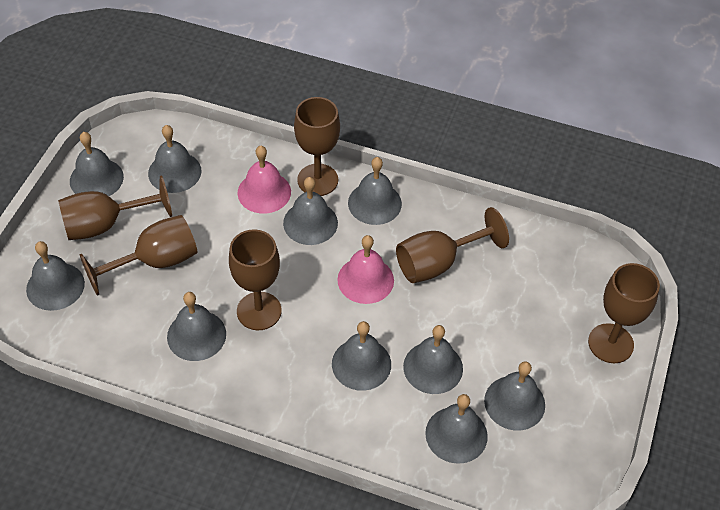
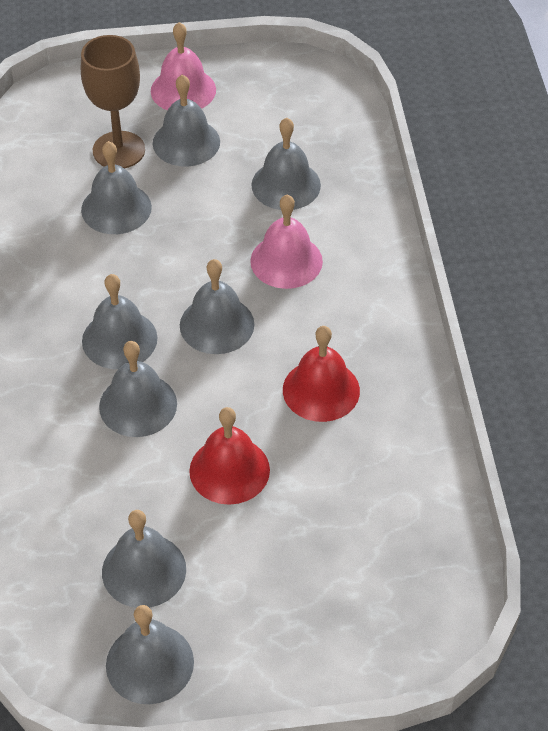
brown goblet: [58,175,172,240] [79,215,197,296] [229,229,282,330] [294,97,340,196] [396,207,509,283] [588,263,660,363] = 6 -> [81,35,145,169] = 1
grey bell: [26,241,85,311] [70,132,124,196] [148,125,201,193] [167,292,226,361] [283,177,338,245] [332,321,391,391] [348,157,402,225] [403,325,463,394] [425,394,488,464] [484,361,545,431] = 10 -> [81,141,152,234] [82,274,158,369] [99,341,177,437] [102,510,186,608] [106,605,194,704] [153,75,220,167] [180,259,254,354] [251,117,321,210] = 8
red bell: none = 0 -> [189,407,270,505] [283,326,360,422] = 2

